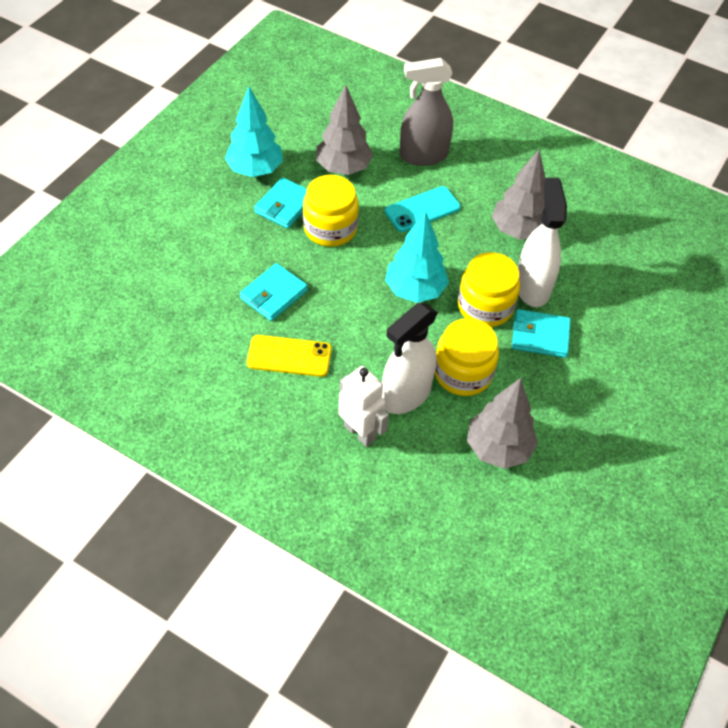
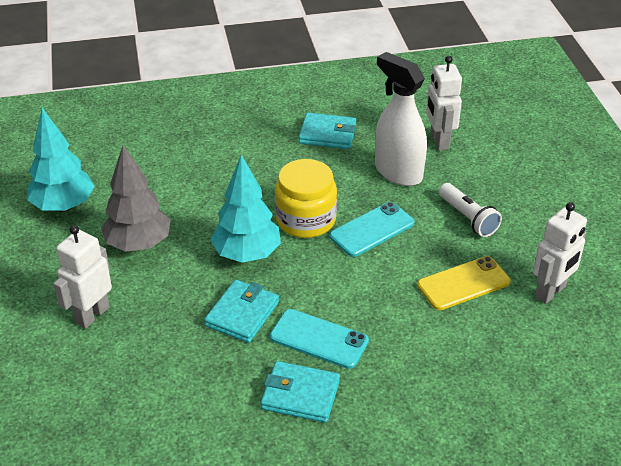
grey spray bottle: [400,58,453,166] = 1 -> none = 0
grey tree: [316,85,373,175] [467,378,538,469] [492,150,546,240] = 3 -> [101,145,171,252] = 1
turquoise phone: [385,186,461,232] = 1 -> [270,309,369,369] [329,202,415,257] = 2
white flashlight: none = 0 -> [439,183,502,237] = 1
white robot: [338,366,389,447] = 1 -> [53,225,112,329] [426,56,462,150] [533,202,587,304] = 3
white spray bottle: [382,303,438,414] [518,178,567,307] = 2 -> [375,52,427,186] = 1
yellow jar: [303,175,359,247] [435,318,499,396] [458,252,520,327] = 3 -> [275,159,337,238] = 1

